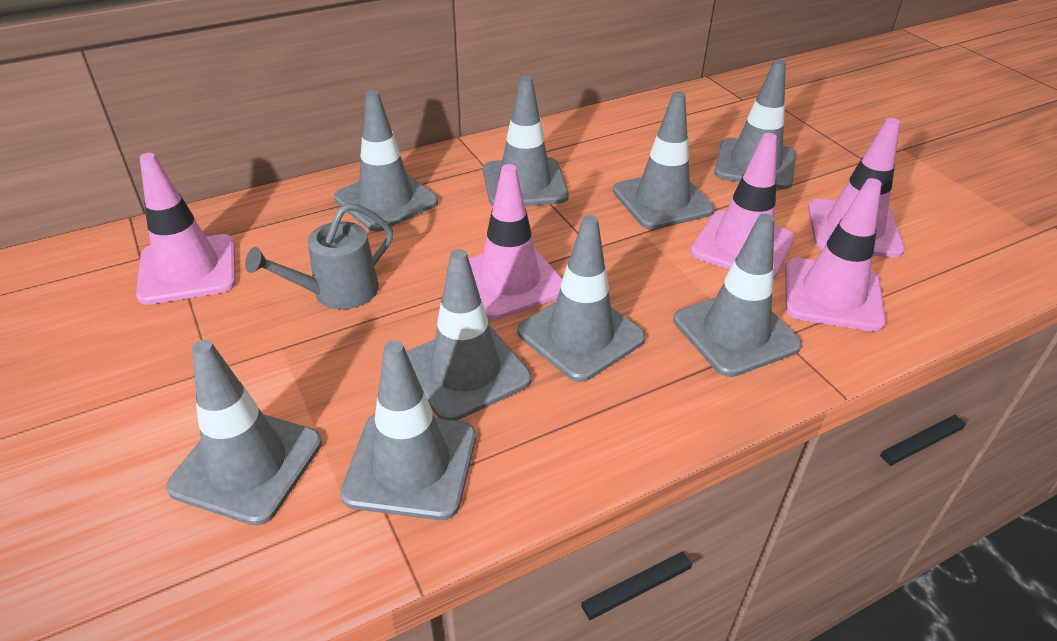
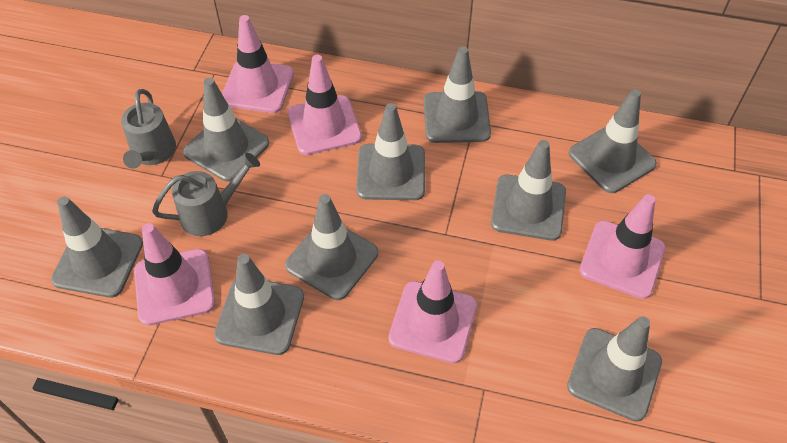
grey watering can: [245,203,393,309] = 1 -> [121,89,176,169] [152,153,260,236] = 2

